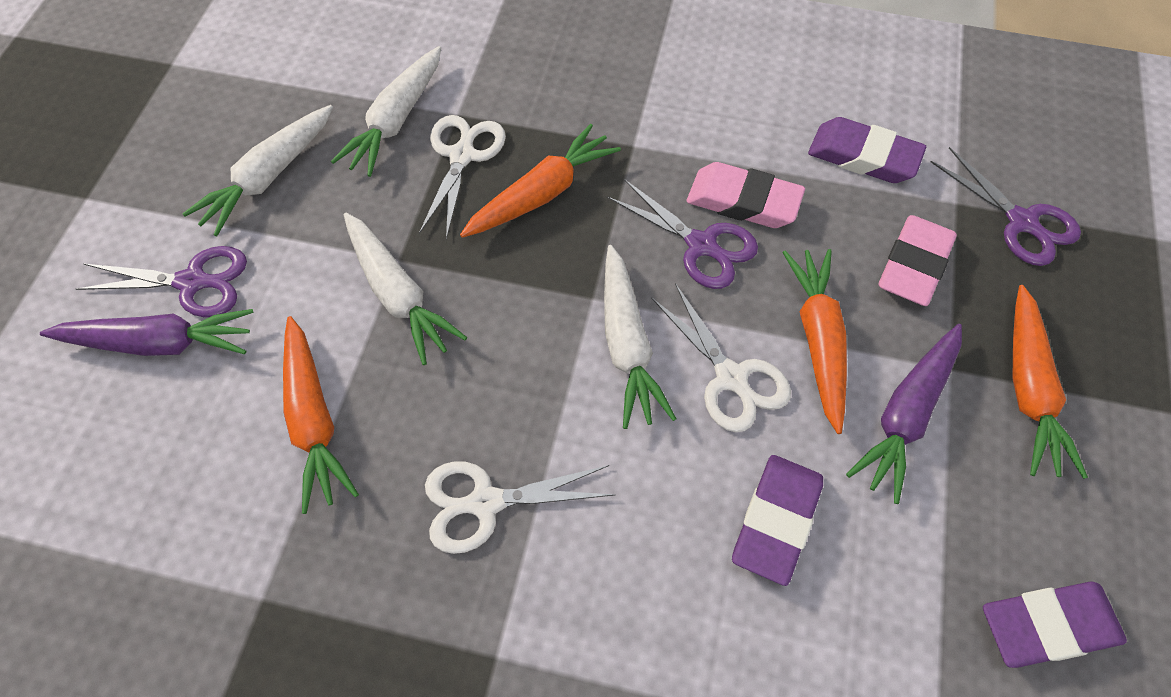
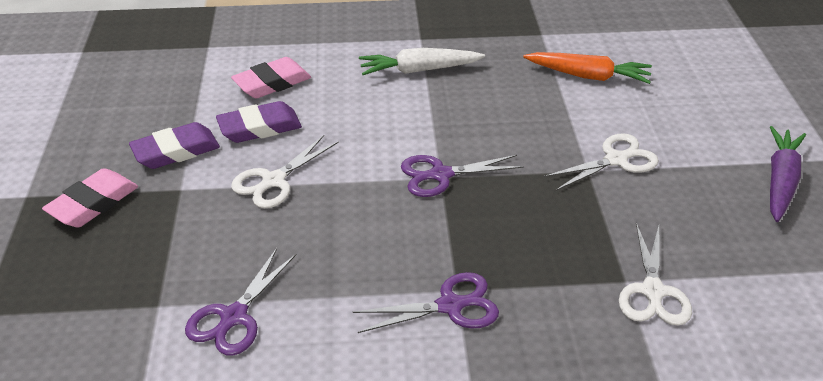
orange carrot: [283,316,359,514] [460,124,621,238] [782,249,847,434] [1012,285,1088,479] = 4 -> [523,52,652,84] = 1
purple carrot: [40,309,254,356] [846,324,962,504] = 2 -> [770,126,806,222] = 1
purple eraser: [732,455,823,586] [808,117,926,183] [983,581,1127,668] = 3 -> [129,122,220,169] [216,101,302,143] = 2
white carrot: [182,105,333,236] [331,46,441,177] [344,213,467,365] [604,245,677,429] = 4 -> [359,48,485,75] = 1

